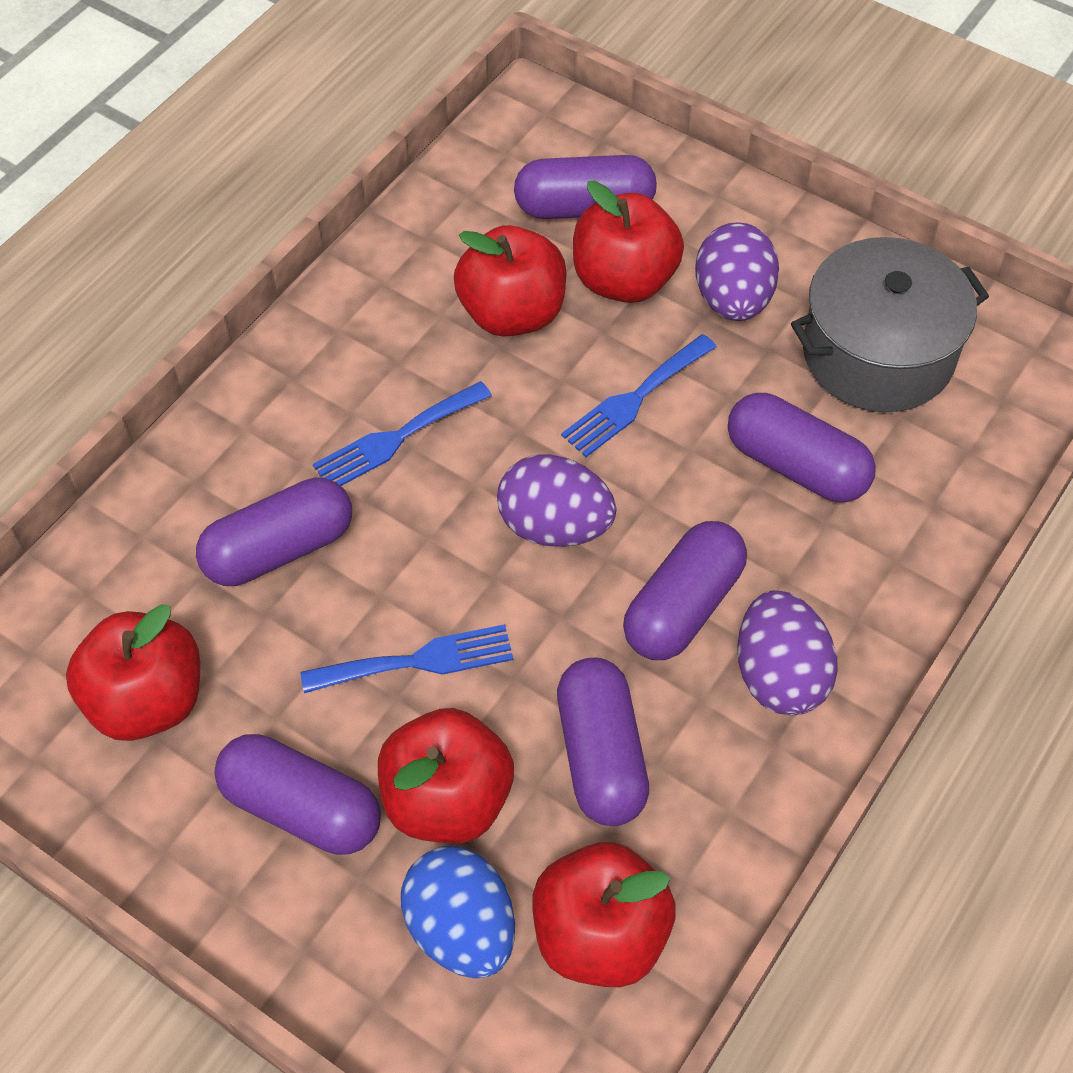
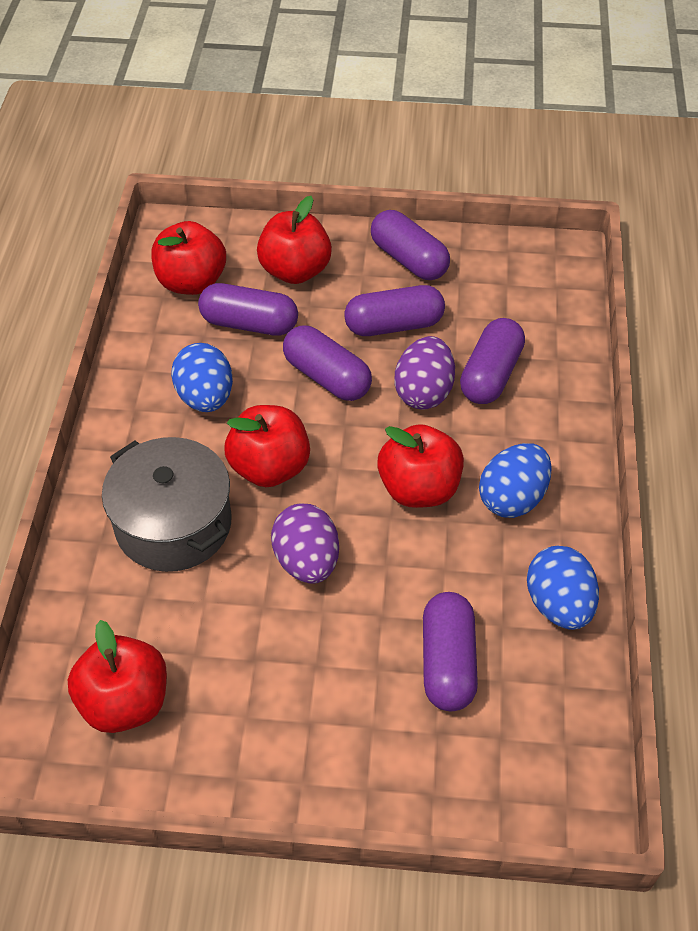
blue egg: [401,846,515,978] = 1 -> [171,343,233,412] [479,443,552,518] [527,546,599,630] = 3
blue fork: [301,624,513,693] [313,381,492,486] [561,334,717,457] = 3 -> none = 0
purple egg: [497,454,616,547] [695,222,779,321] [737,590,838,715] = 3 -> [271,503,339,584] [394,336,455,410] = 2

